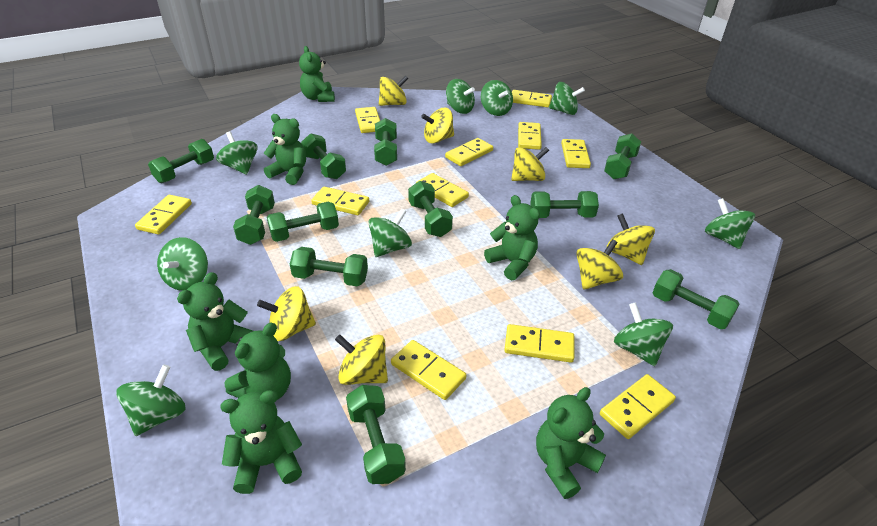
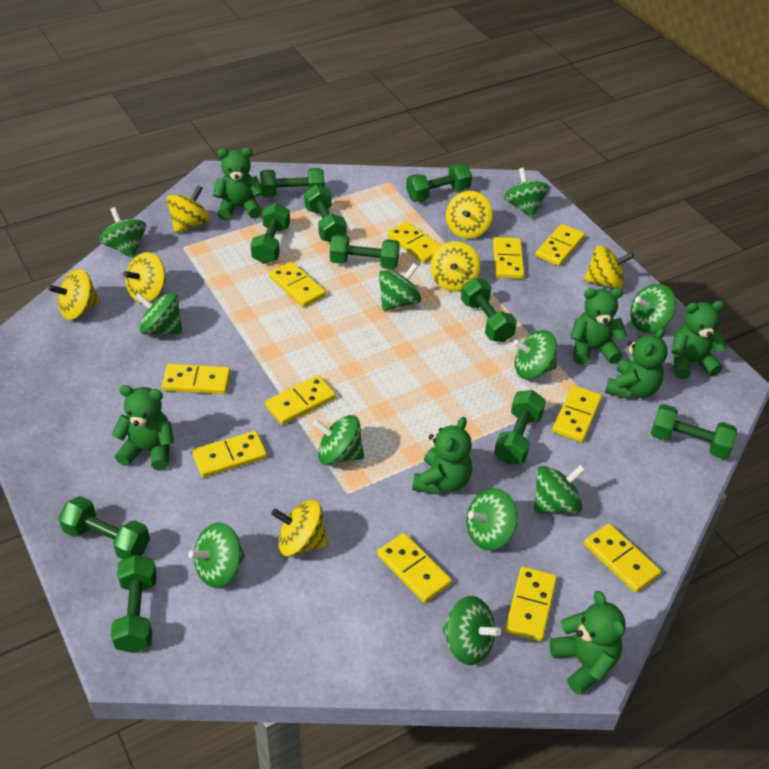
green dumbbell: [148,139,214,183] [233,185,275,245] [267,202,339,242] [290,247,368,286] [301,133,346,179] [346,385,406,484] [374,118,397,166] [408,181,453,237] [530,191,599,218] [604,134,641,179] [653,269,740,329] = 11 -> [58,496,150,560] [111,555,157,653] [250,203,290,264] [260,168,324,197] [304,185,346,242] [330,234,400,269] [406,163,472,202] [461,278,517,342] [494,390,546,465] [651,404,737,459] = 10
green spinning top: [116,365,186,436] [157,237,208,291] [216,131,258,175] [368,209,412,257] [446,79,475,114] [481,80,513,116] [549,82,585,115] [614,302,673,366] [705,198,755,249] = 9 -> [99,207,146,259] [135,293,183,335] [188,522,245,588] [313,415,364,465] [379,263,421,311] [442,596,501,665] [466,488,518,550] [504,168,549,218] [513,330,557,379] [534,465,585,513] [630,284,676,333] = 11

